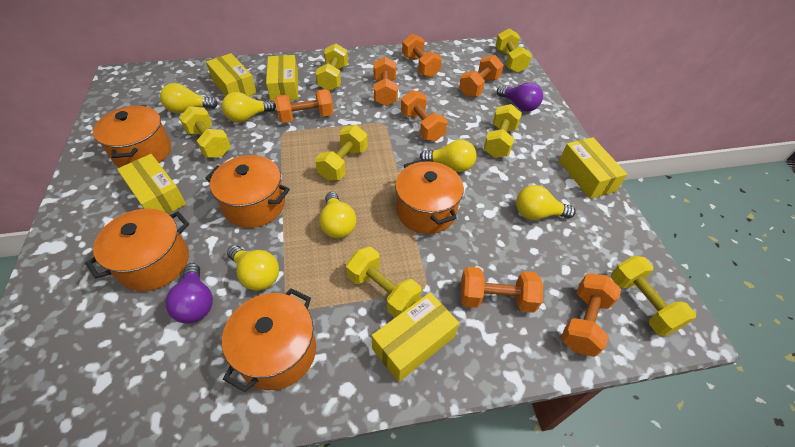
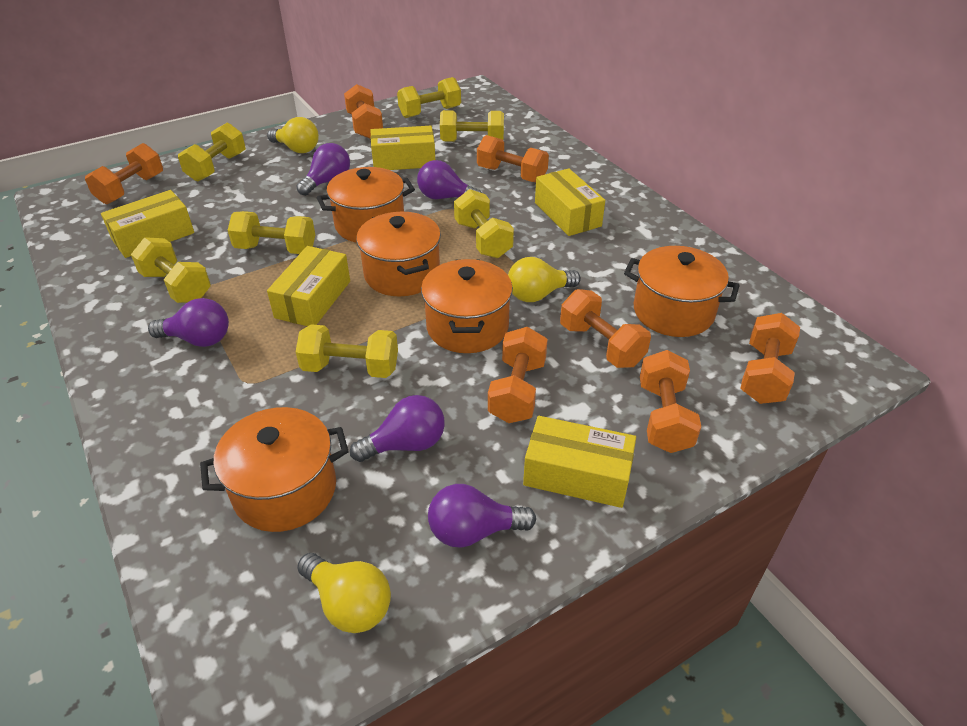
purple light bulb: [165,263,213,323] [497,82,543,112] = 2 -> [148,298,229,347] [297,143,350,196] [350,395,445,462] [417,160,482,199] [428,484,536,548] = 5
yellow light bulb: [160,83,218,113] [222,92,276,122] [227,245,279,291] [319,192,356,239] [420,139,476,172] [516,185,576,220] = 6 -> [267,117,319,153] [297,553,391,633] [508,257,581,302] = 3

